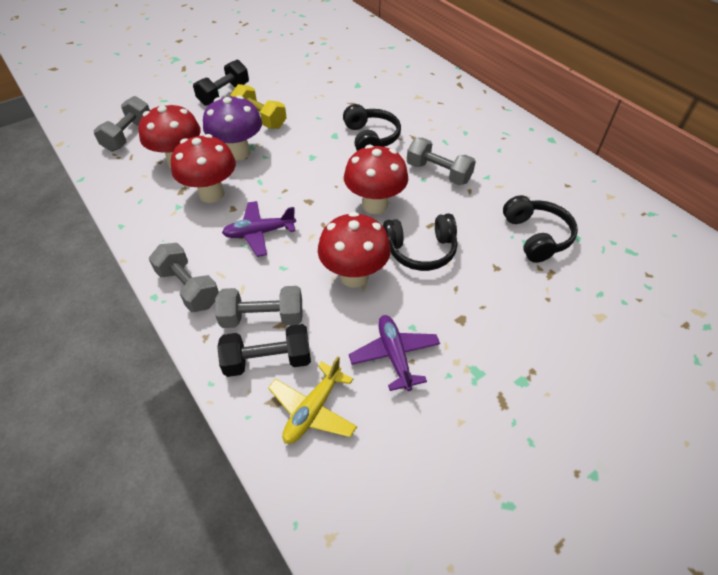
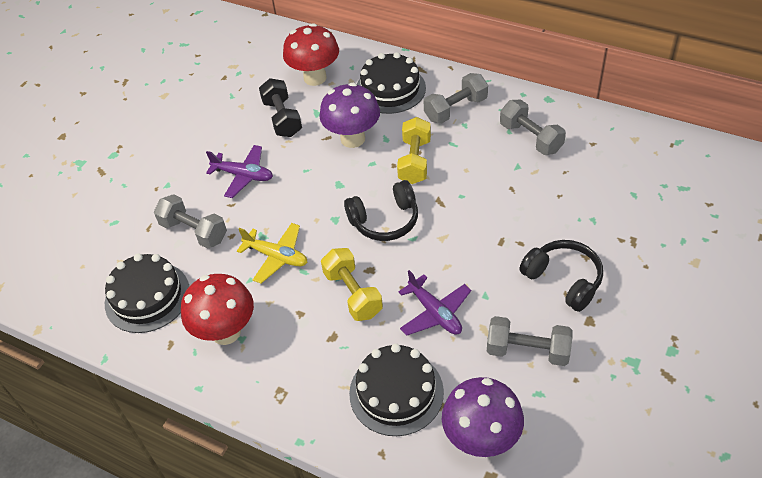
black cake: none = 0 -> [105,253,189,333] [349,344,444,436] [357,52,426,114] = 3
black dumbbell: [193,60,249,106] [217,324,311,377] = 2 -> [259,78,302,137] = 1
black headphones: [343,104,401,151] [383,213,457,271] [503,195,578,263] = 3 -> [344,180,418,241] [519,240,603,312] = 2
purple mushroom: [203,95,262,160] = 1 -> [319,83,380,148] [442,377,524,457] = 2
red mushroom: [139,103,201,168] [171,134,236,203] [318,212,391,288] [344,145,408,214] = 4 -> [181,274,254,345] [283,23,339,86] = 2
yellow dumbbell: [231,84,287,129] = 1 -> [321,248,383,321] [397,117,431,184] = 2

